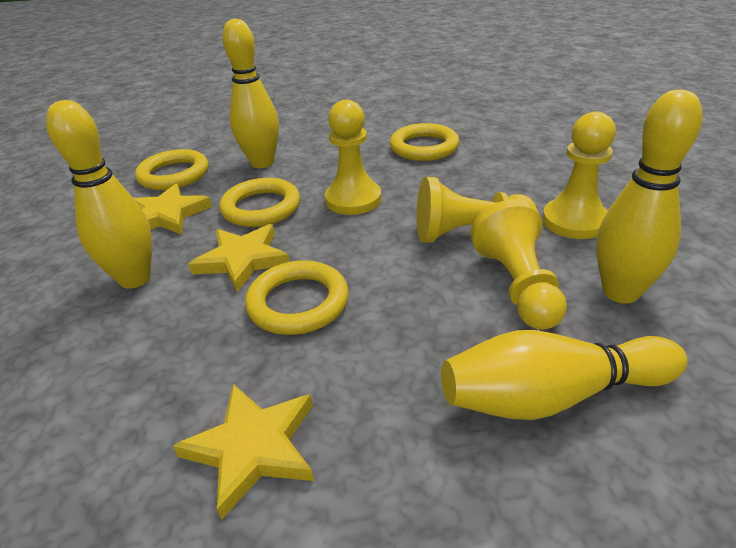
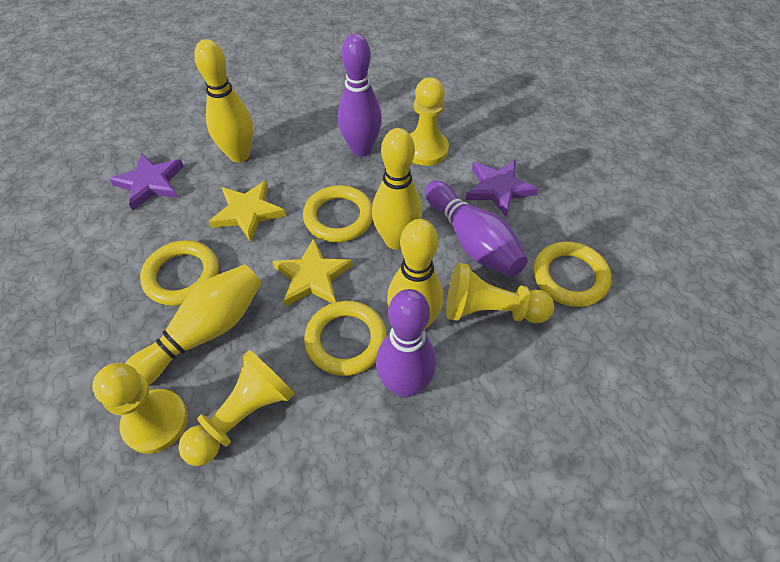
purple bowling pin: none = 0 -> [338,33,382,157] [376,289,436,398] [425,181,528,277] = 3
purple star: none = 0 -> [109,153,184,210] [466,160,538,217] = 2
yellow star: [134,184,212,235] [173,384,314,520] [188,224,290,292] = 3 -> [209,181,286,242] [272,238,353,307] = 2

